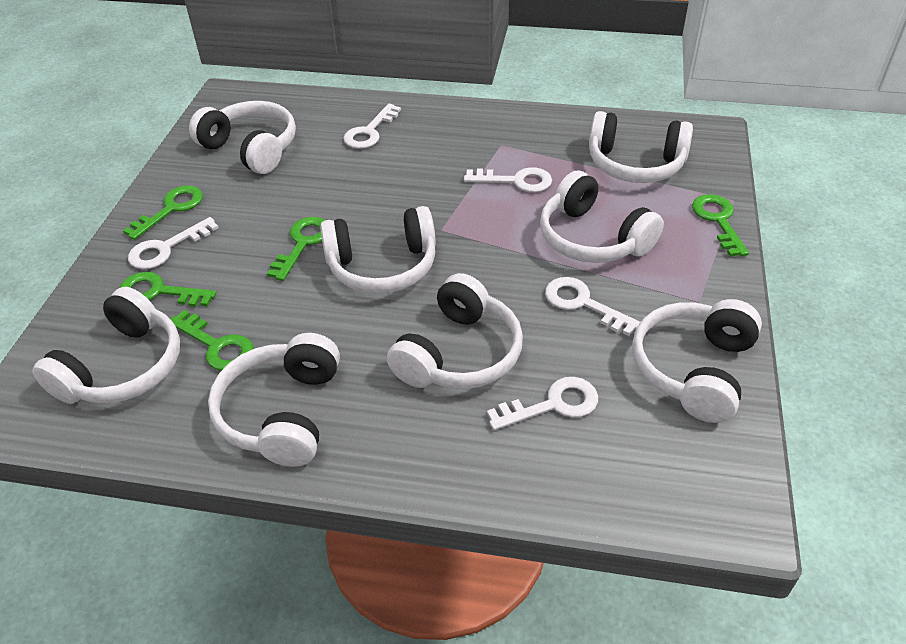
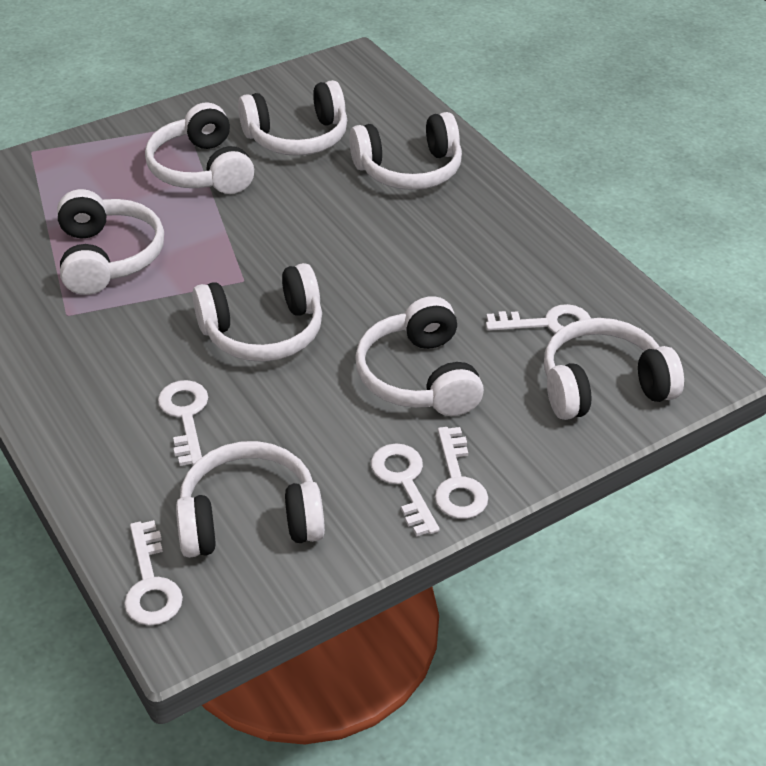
green key: [119,272,217,307] [123,186,203,240] [170,310,254,371] [267,217,325,281] [692,194,749,257] = 5 -> none = 0

